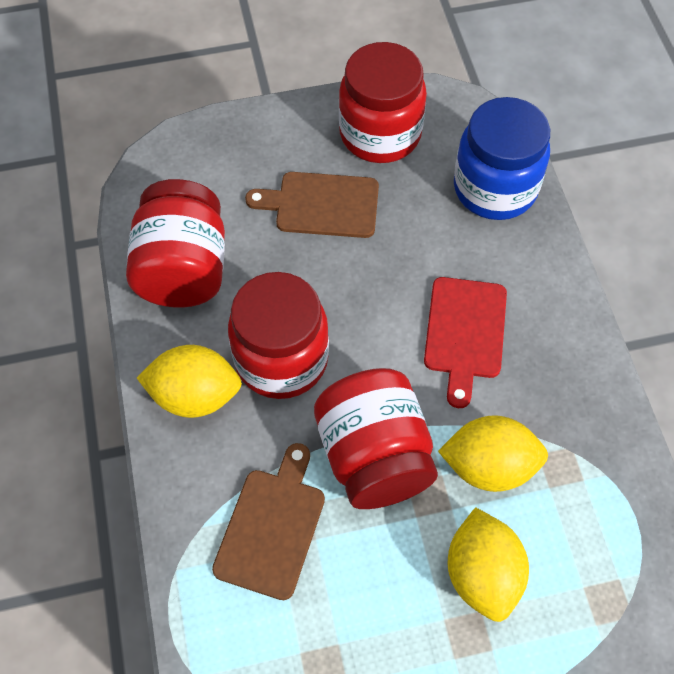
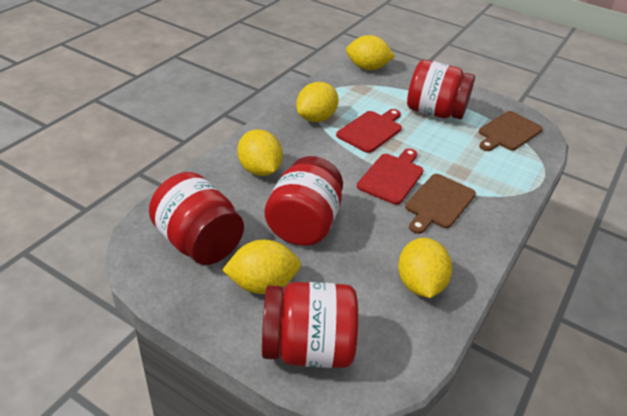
blue jar: [454,97,550,220] = 1 -> none = 0
red cutting board: [424,277,507,408] = 1 -> [336,109,402,153] [357,148,424,205] = 2
yellow lemon: [137,345,242,418] [438,415,548,492] [448,507,529,622] = 3 -> [222,239,301,294] [237,129,283,176] [296,82,339,122] [346,35,395,70] [398,238,452,298] = 5

